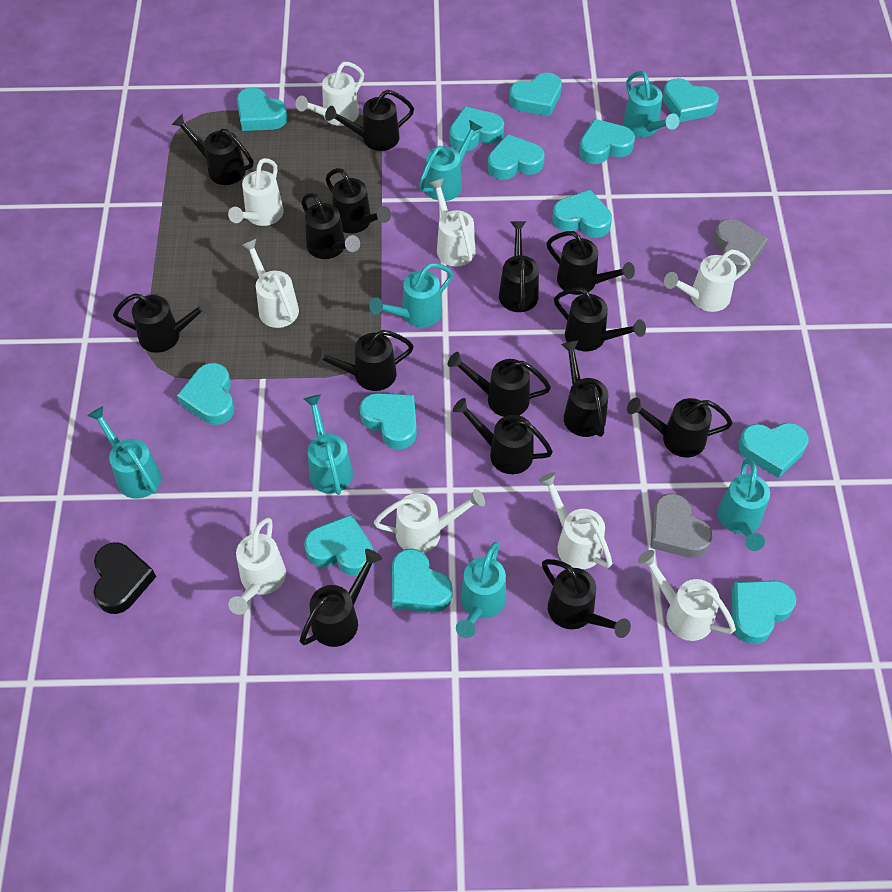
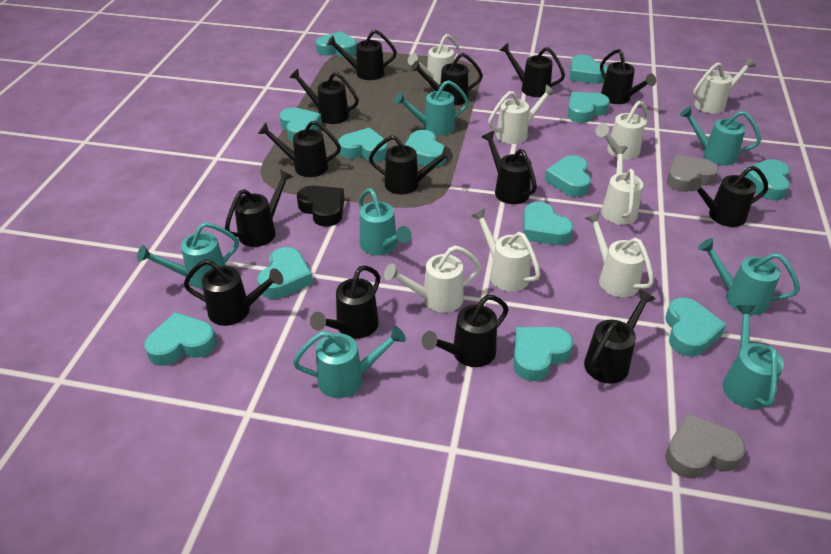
black watering can: [113,293,212,353] [172,114,253,185] [300,549,382,647] [301,193,360,259] [311,330,414,391] [325,90,414,151] [325,168,391,233] [448,352,551,417] [453,398,553,474] [499,221,539,312] [542,559,631,638] [547,231,635,295] [554,288,646,351] [561,341,608,437] [627,397,733,458] = 15 -> [184,259,283,326] [225,170,293,247] [258,121,341,177] [289,69,359,124] [310,265,380,339] [327,30,397,80] [369,135,453,194] [411,53,483,105] [422,295,509,367] [482,131,537,204] [499,43,565,97] [584,290,656,384] [600,49,656,104] [688,166,768,227] = 14
white watering can: [228,158,284,226] [228,518,286,615] [241,239,299,328] [296,62,364,126] [374,489,485,553] [429,178,476,267] [538,472,612,569] [638,550,736,641] [664,249,751,312] = 9 -> [384,246,482,313] [408,34,460,85] [471,209,540,292] [488,85,555,144] [585,212,654,297] [596,101,649,159] [601,146,643,225] [693,58,756,114] = 8

